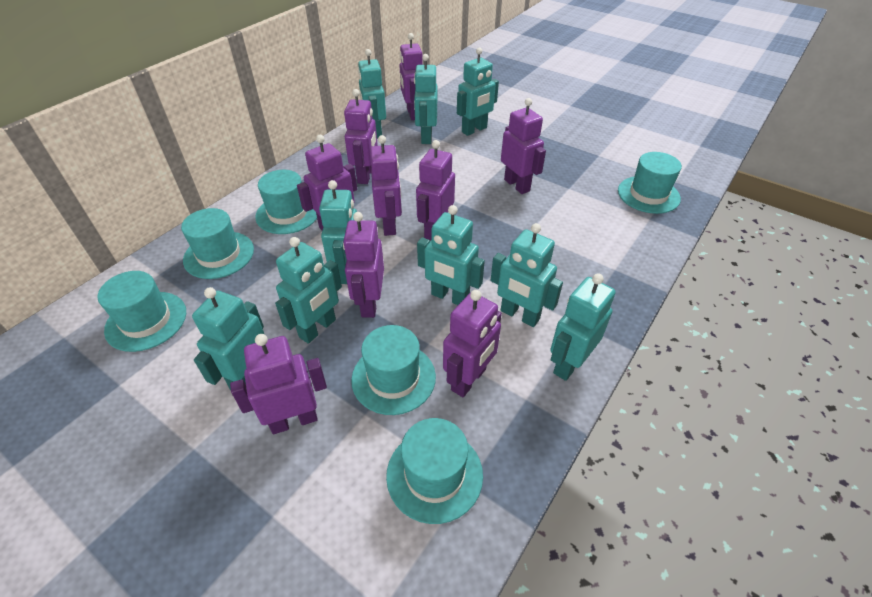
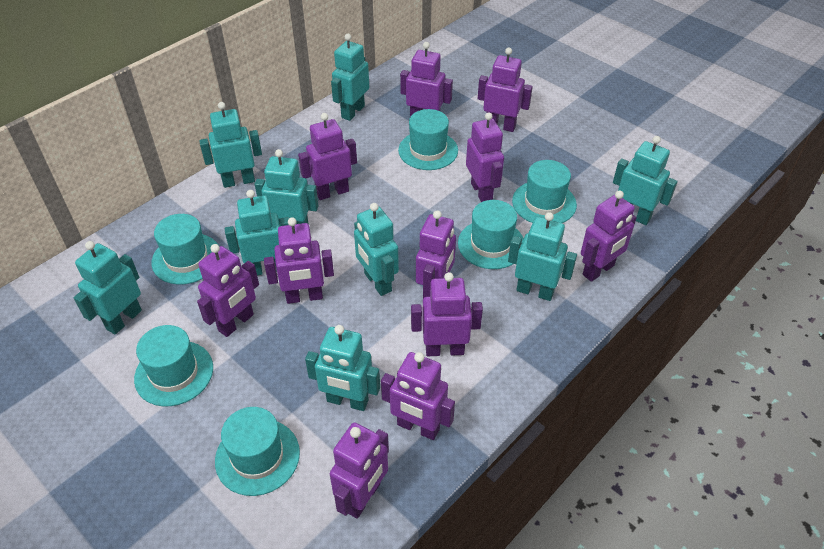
purple robot: [230,334,327,434] [297,135,357,231] [343,212,384,318] [344,89,378,184] [370,135,402,236] [399,33,423,120] [416,140,455,240] [443,290,502,397] [501,98,546,194] = 9 -> [197,244,259,337] [264,217,334,304] [298,113,357,200] [330,422,389,519] [381,352,455,440] [400,42,453,117] [411,272,483,356] [416,210,456,298] [466,112,504,202] [478,48,533,132] [581,190,637,282] = 11

